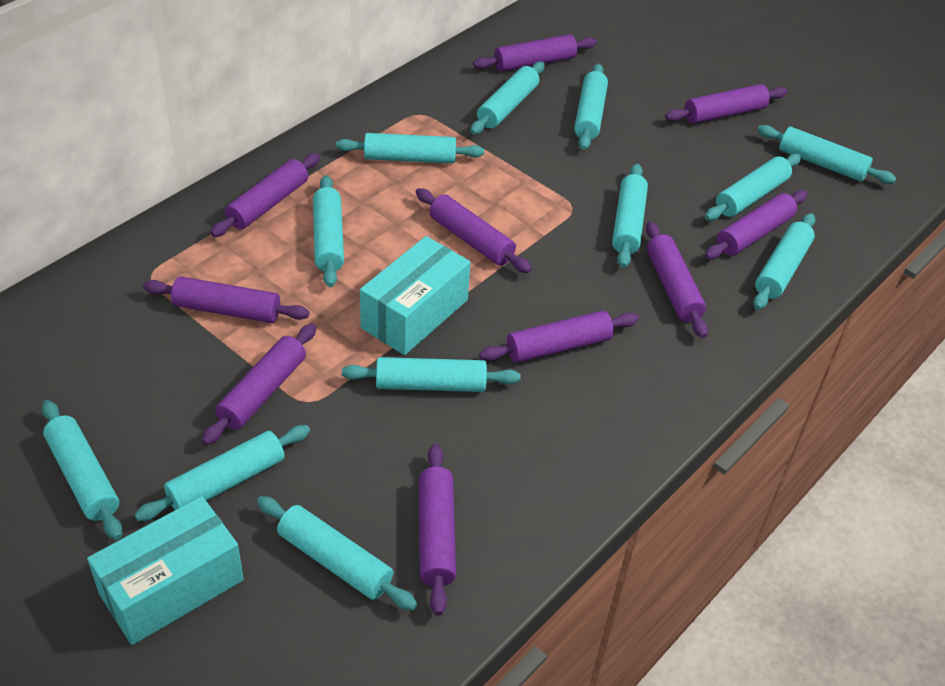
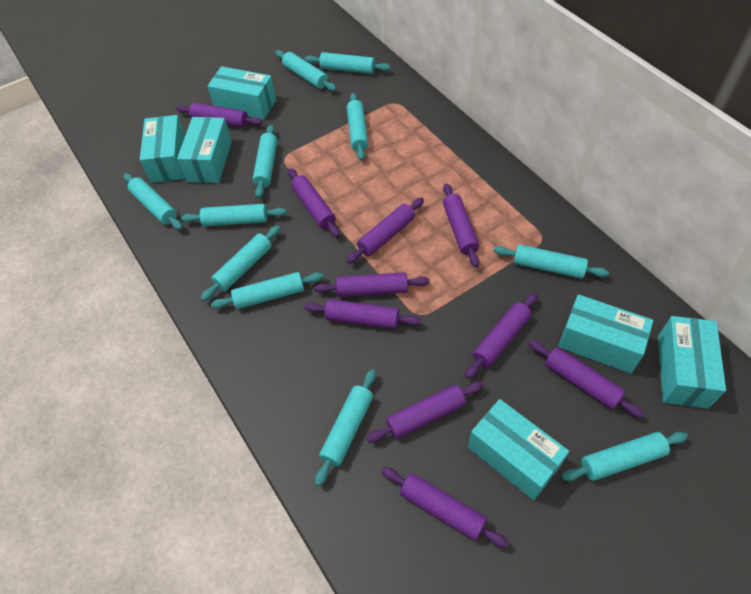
turquoise box: [87,496,244,645] [360,236,471,355] = 2 -> [140,115,185,183] [177,117,232,183] [208,66,276,120] [468,399,569,500] [558,294,653,374] [658,316,726,409] = 6
turquoise rolling pin: [42,400,123,540] [134,425,310,521] [257,496,417,610] [313,175,344,287] [336,133,484,163] [342,357,521,392] [470,61,544,134] [574,64,608,150] [612,164,648,268] [705,154,801,221] [753,213,815,310] [757,125,896,184] = 12 -> [123,173,183,230] [181,204,286,226] [201,225,280,301] [211,272,324,309] [252,125,277,198] [275,50,336,91] [305,52,390,74] [315,369,376,486] [347,93,368,161] [494,245,609,279] [561,432,688,481] = 11

